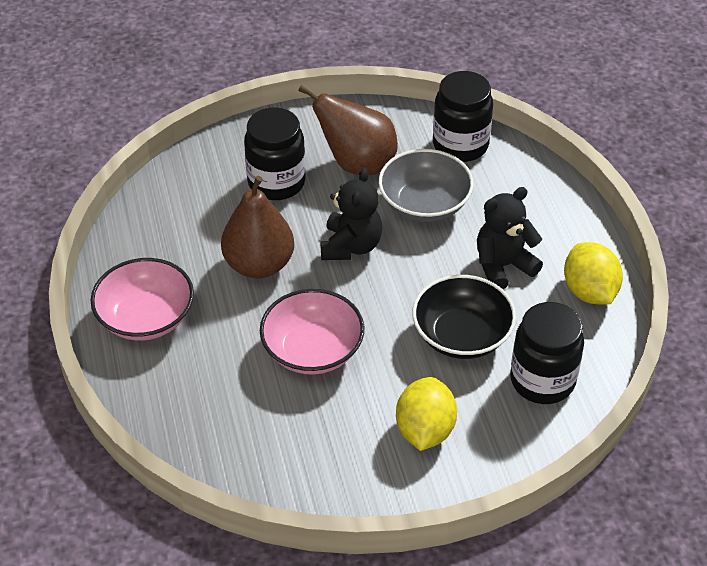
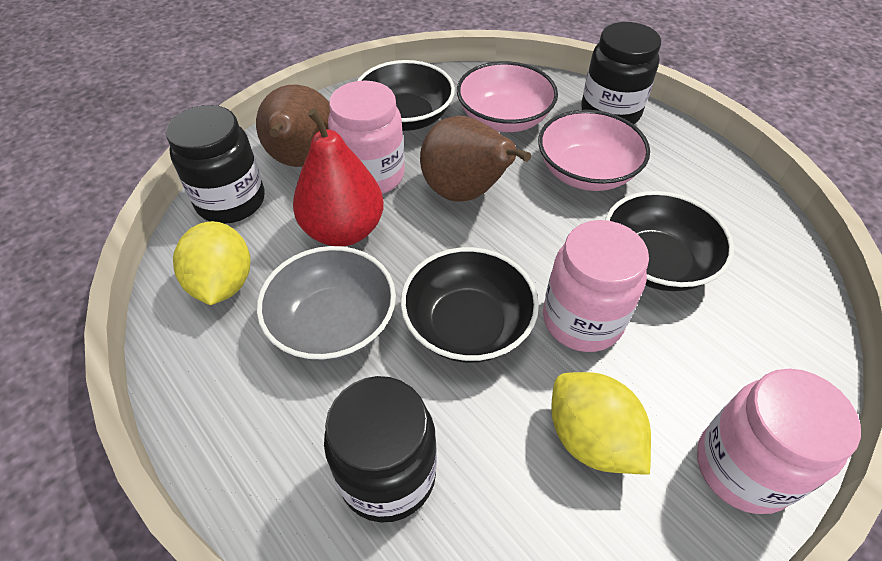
black bowl: [412,275,516,359] = 1 -> [357,60,455,131] [401,247,539,363] [605,191,734,291] = 3
black teddy bear: [321,167,382,260] [477,187,543,289] = 2 -> none = 0
pink jar: none = 0 -> [328,81,405,194] [543,220,649,352] [697,369,861,514] = 3
red pear: none = 0 -> [293,108,384,246] = 1

